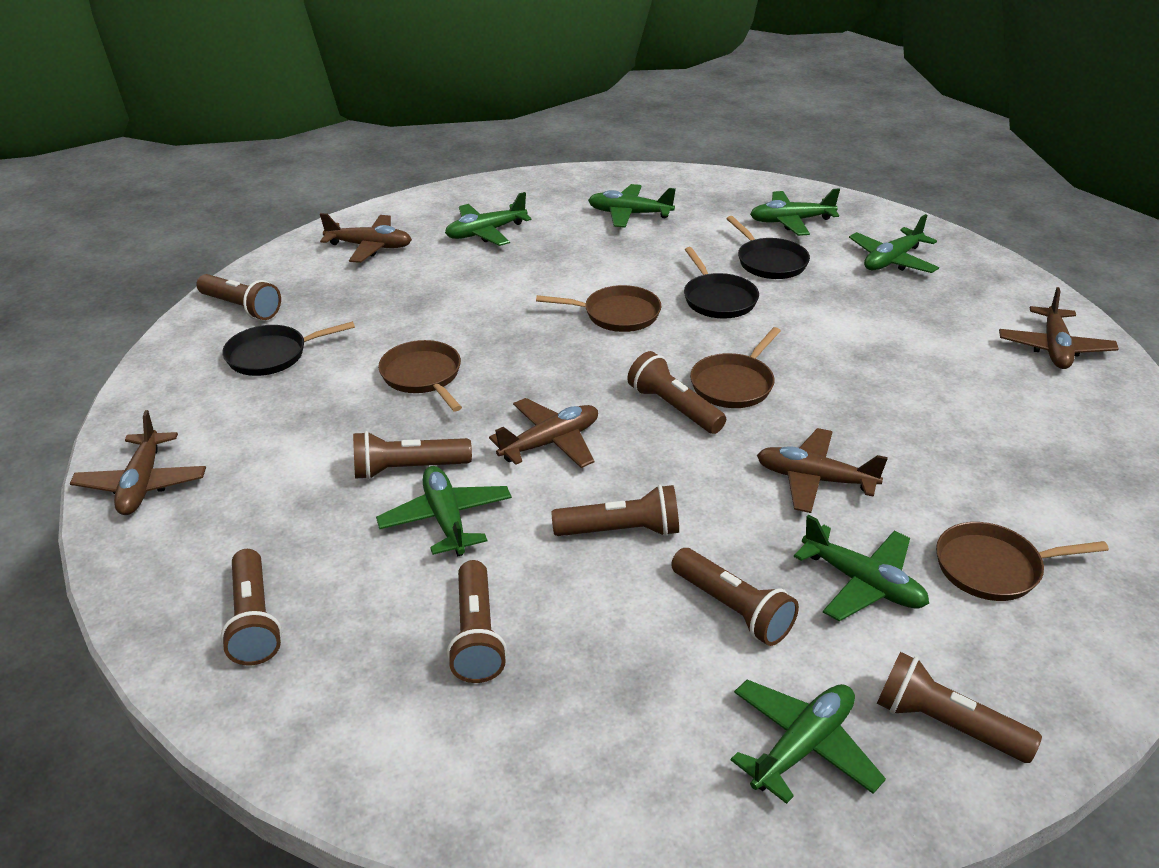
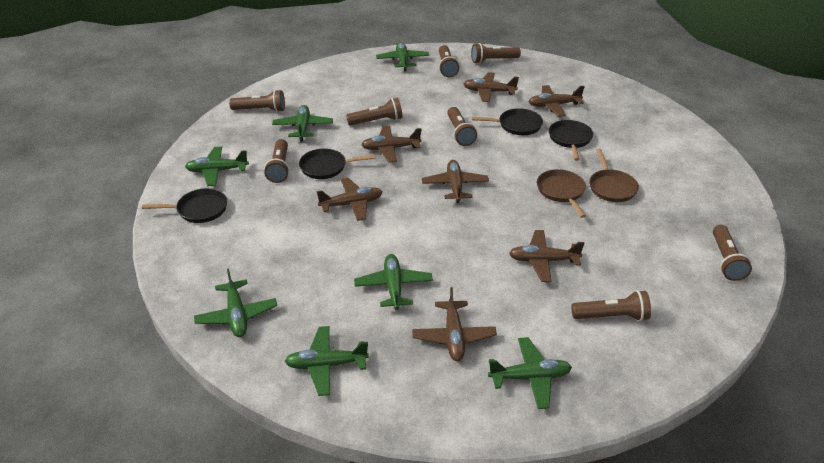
black pan: [222,321,355,376] [684,247,759,319] [726,216,810,279] = 3 -> [142,188,227,223] [299,148,376,179] [472,108,543,135] [549,120,593,161] = 4
brown pan: [378,340,462,411] [536,285,662,332] [690,327,781,408] [936,522,1109,601] = 4 -> [537,169,586,218] [590,149,639,202] = 2
brown plane: [70,410,206,515] [320,213,412,263] [489,398,598,468] [757,428,888,513] [999,287,1119,369] = 5 -> [317,178,382,221] [361,126,422,162] [412,287,497,361] [422,160,489,203] [464,72,519,102] [509,230,584,282] [528,85,585,117] = 7

